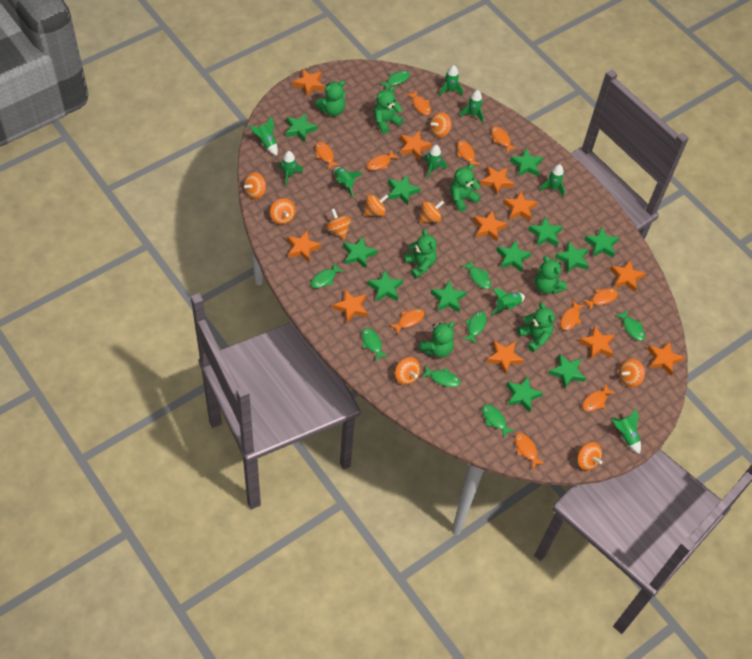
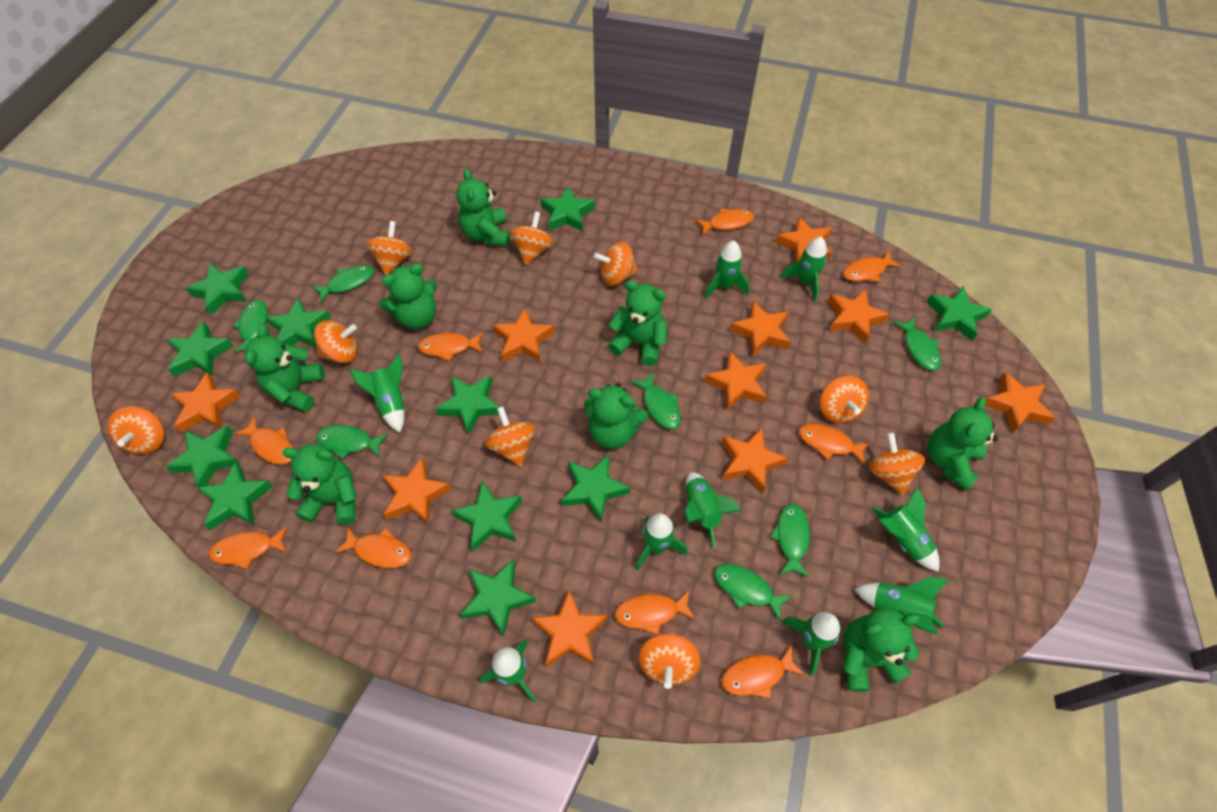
green fish: [311,263,345,288] [362,328,388,362] [379,71,410,90] [421,366,461,387] [462,260,491,289] [463,311,487,344] [482,404,515,439] [615,309,645,341] = 8 -> [233,300,268,353] [312,265,374,303] [316,425,388,460] [631,372,681,429] [714,564,792,621] [770,504,810,577] [894,317,941,370] = 7
green star: [286,113,317,142] [343,237,377,269] [367,269,403,302] [388,175,420,205] [431,281,467,312] [496,240,532,272] [506,377,543,412] [510,149,543,176] [528,217,563,247] [548,354,586,389] [555,241,589,273] [584,227,620,257] = 12 -> [165,426,241,487] [167,321,234,377] [186,263,249,315] [198,462,273,530] [266,298,331,348] [436,375,500,434] [451,481,522,551] [460,559,536,636] [540,186,595,232] [562,455,630,522] [927,286,992,341] = 11
green teddy bear: [315,80,346,116] [373,86,404,134] [404,229,437,278] [418,322,455,358] [450,164,481,212] [517,302,555,352] [535,256,567,294] = 7 -> [245,325,325,412] [282,444,357,525] [379,263,437,329] [456,168,510,246] [584,383,648,449] [608,280,667,366] [843,608,920,692] [928,397,998,491] = 8
orange fish: [316,142,340,169] [366,150,399,170] [389,309,424,334] [406,90,431,115] [457,140,481,165] [491,126,517,152] [515,433,545,469] [560,300,585,330] [582,383,616,411] [583,288,618,311] = 10 -> [209,526,287,569] [235,416,293,465] [335,527,412,568] [418,332,483,361] [614,591,695,635] [696,208,754,235] [721,644,804,699] [799,424,870,465] [843,250,902,282] = 9
orange star: [287,231,321,262] [293,69,324,97] [333,290,368,323] [400,131,432,160] [473,210,507,242] [480,166,514,196] [486,340,524,374] [503,191,537,221] [579,325,615,359] [610,260,646,292] [648,341,684,376] = 11 -> [170,372,241,432] [382,458,452,525] [493,308,554,362] [531,590,607,667] [704,351,767,410] [721,428,788,494] [730,301,791,357] [775,217,832,262] [828,289,890,344] [985,372,1055,433] = 10

